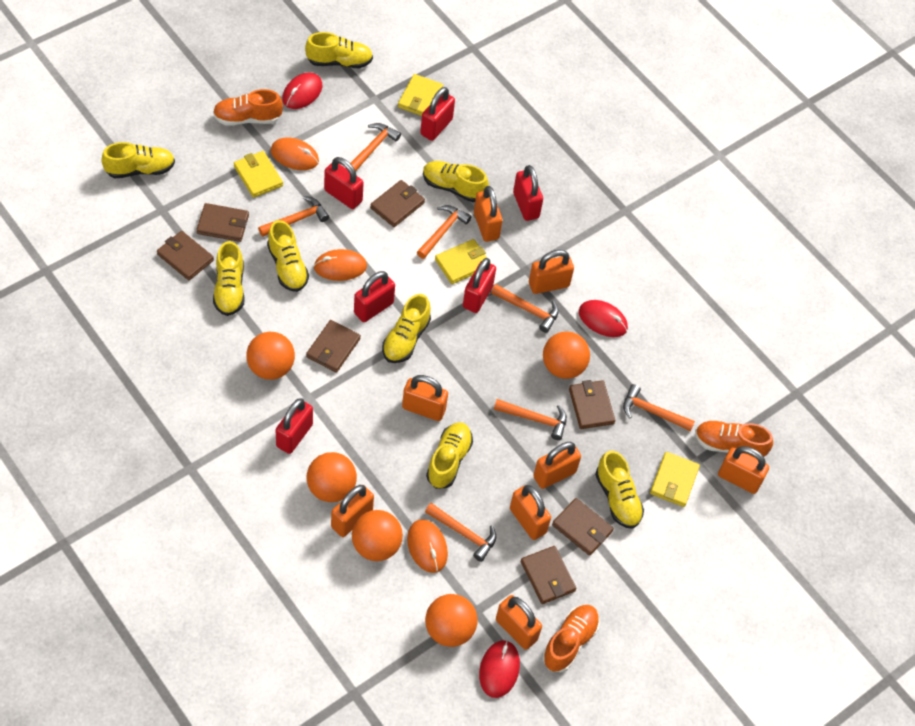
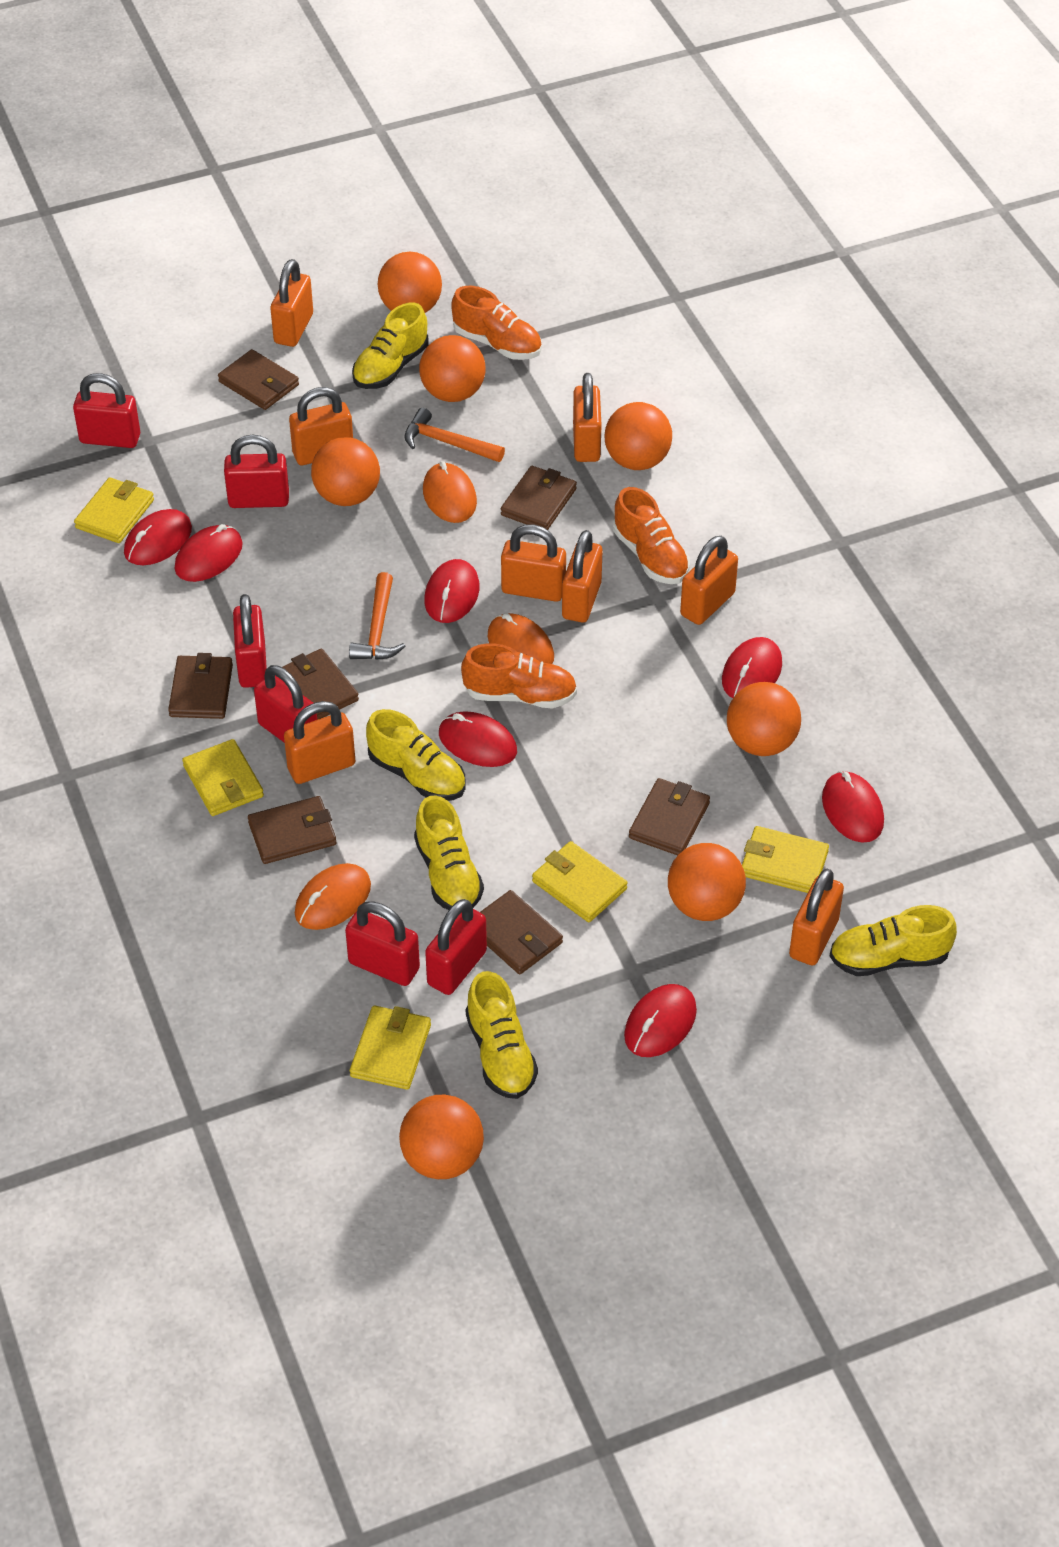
orange ball: [246,332,295,380] [306,452,357,502] [352,510,403,561] [425,594,478,647] [543,331,590,379] = 5 -> [311,437,380,506] [378,252,442,313] [399,1095,484,1179] [419,335,486,402] [605,402,672,470] [668,843,746,921] [727,682,801,756] = 7
orange hammer: [258,196,329,237] [350,123,401,171] [417,205,472,259] [425,503,496,562] [491,284,559,333] [494,399,567,440] [623,384,695,431] = 7 -> [349,572,406,660] [404,408,505,462] = 2
red mouse: [282,72,322,109] [479,640,520,698] [579,300,628,337] = 3 -> [124,509,192,565] [175,524,243,582] [424,559,480,623] [439,711,517,767] [624,984,697,1057] [722,637,782,698] [822,771,884,843] = 7
yellow shoe: [101,142,175,178] [213,241,245,316] [267,220,309,292] [305,32,373,68] [382,294,431,363] [423,161,489,202] [426,422,473,489] [595,451,644,529] = 8 -> [352,302,428,389] [366,709,465,801] [414,795,484,910] [466,971,538,1099] [830,905,957,976] = 5
yellow wallet: [234,151,283,198] [398,74,443,116] [435,239,487,284] [650,452,700,507] = 4 -> [74,477,154,543] [182,739,264,816] [350,1006,431,1090] [532,841,627,922] [742,826,829,893] = 5

